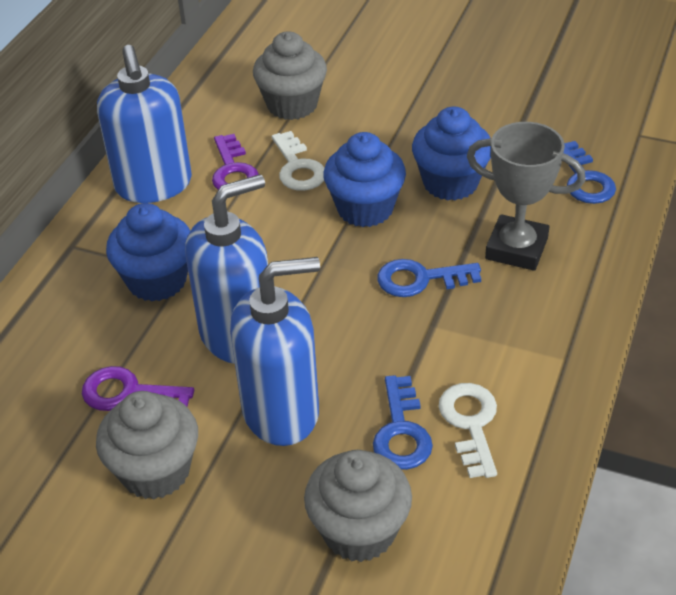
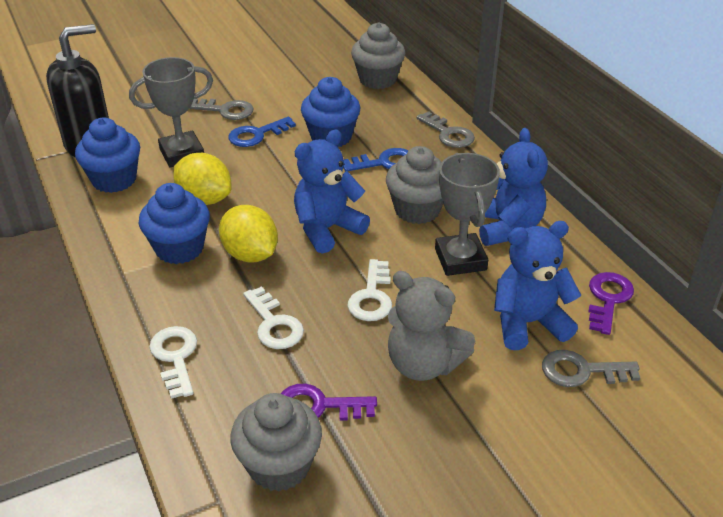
black soap dispenser: none = 0 -> [46,24,109,157] = 1
blue key: [373,375,433,470] [377,259,481,297] [564,141,616,204] = 3 -> [228,117,296,147] [343,148,409,172] = 2
blue soap dispenser: [97,45,192,203] [185,174,268,364] [230,257,320,446] = 3 -> none = 0
blue teddy bear: none = 0 -> [294,130,370,254] [479,128,548,246] [494,221,581,350] = 3
grey key: none = 0 -> [189,99,254,120] [416,111,475,148] [542,350,640,387] = 3
grey teddy bear: none = 0 -> [388,271,475,381] = 1
grey trophy: [467,122,585,271] = 1 -> [129,57,213,167] [435,153,500,276] = 2
white key: [272,131,324,191] [438,383,497,478] = 2 -> [149,326,197,399] [243,286,304,349] [347,259,392,321] = 3
yellow lemon: none = 0 -> [173,153,232,205] [219,205,278,263] = 2

